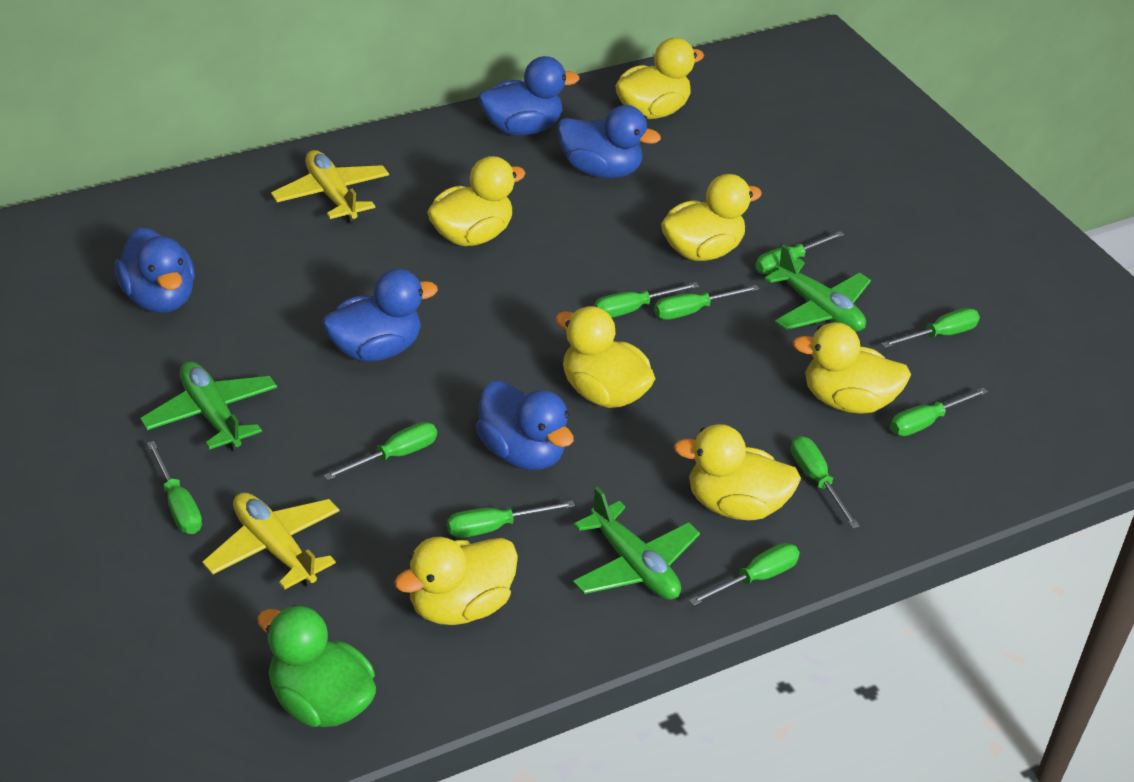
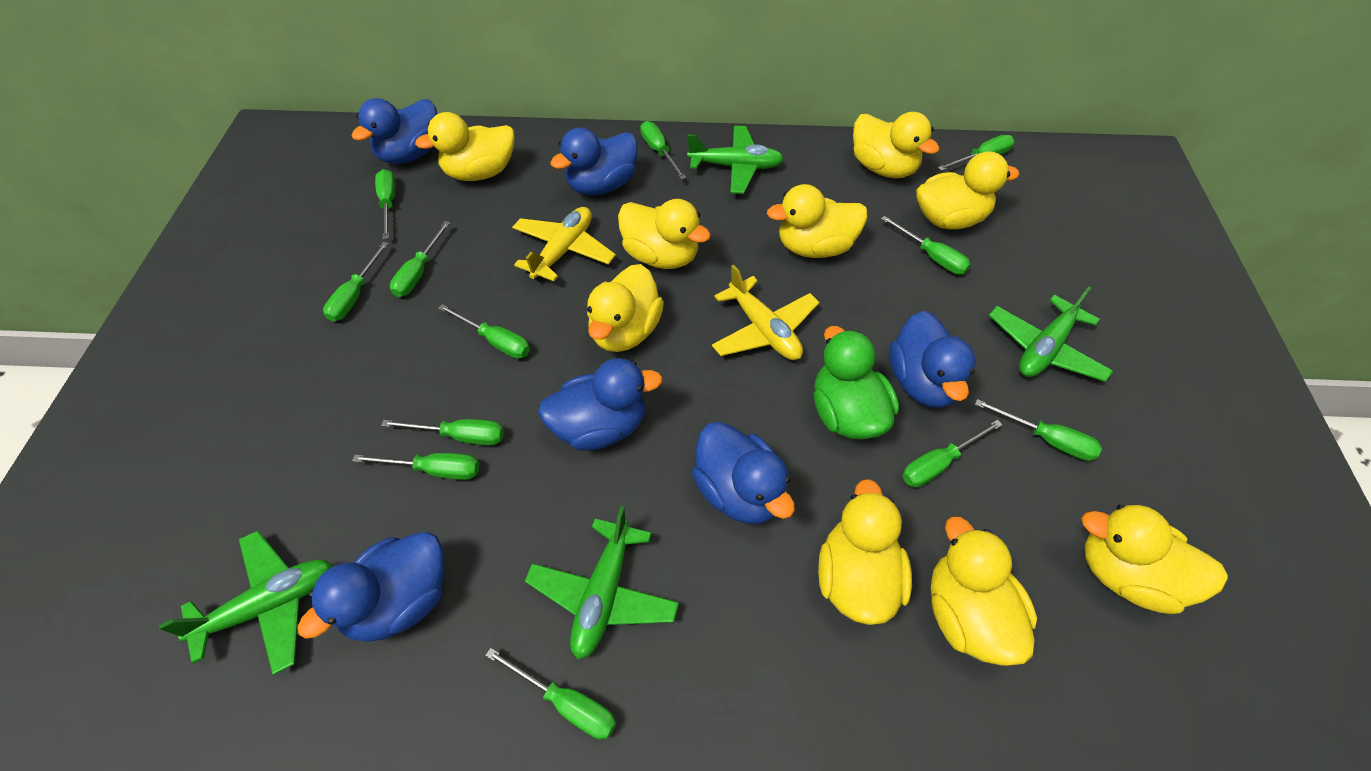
blue duck: [114,227,195,313] [322,268,438,362] [476,381,574,470] [478,56,579,136] [558,105,661,178] = 5 -> [297,532,445,642] [352,98,437,164] [538,358,663,450] [550,127,638,195] [692,422,795,524] [889,311,976,408] = 6
green plane: [140,361,277,451] [573,487,700,600] [765,245,871,332] = 3 -> [159,531,333,675] [525,506,679,659] [687,126,784,194] [989,286,1113,382] = 4
green screwdriver: [147,441,202,534] [323,422,437,481] [447,500,575,538] [594,282,699,318] [654,285,759,320] [689,543,800,606] [755,231,844,275] [791,436,860,528] [882,308,980,348] [890,388,988,436] = 10 -> [323,242,389,322] [352,453,479,480] [375,169,396,239] [381,419,504,445] [390,221,450,297] [438,304,530,359] [485,648,616,740] [640,121,686,180] [881,216,971,274] [902,420,1003,487] [938,135,1015,171] [975,399,1102,461] = 12
yellow duck: [394,537,518,625] [427,156,526,246] [556,306,655,408] [615,38,704,119] [661,174,762,261] [674,424,801,520] [792,322,911,414] = 7 -> [415,112,515,181] [587,264,664,352] [618,199,711,269] [767,184,867,258] [818,479,912,625] [853,112,940,178] [916,151,1019,230] [931,516,1037,666] [1081,505,1228,614] = 9

